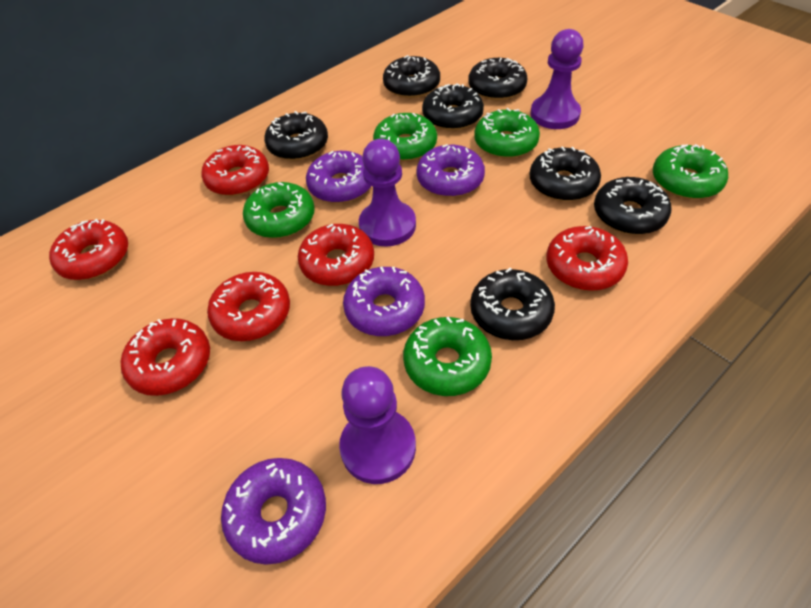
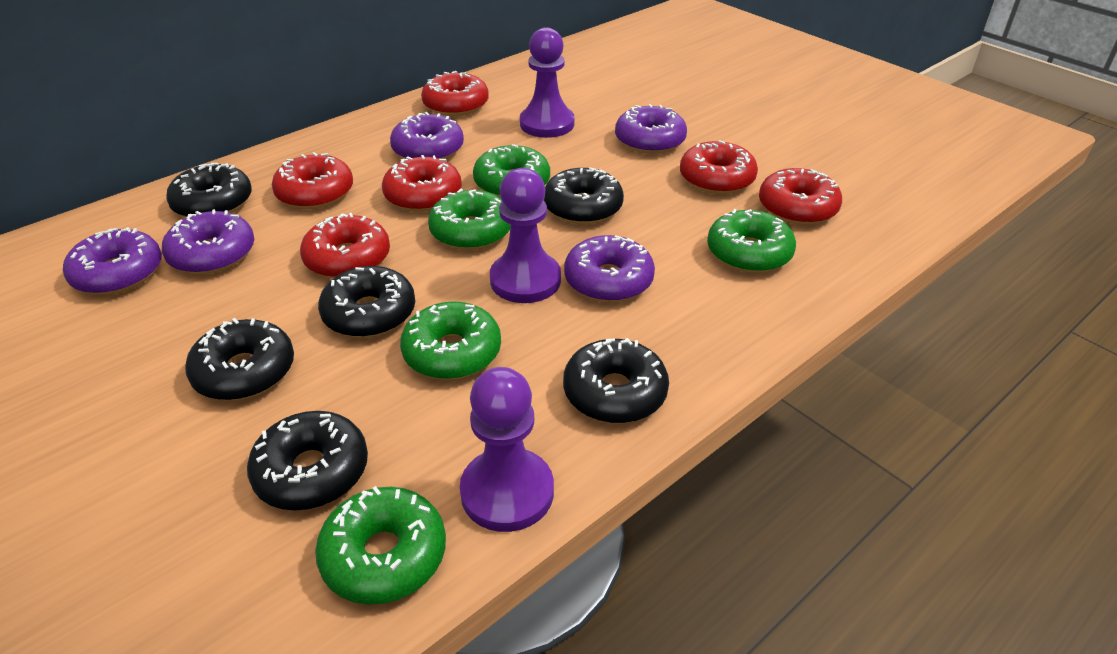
black donut: [264,111,328,160] [383,55,440,98] [422,83,484,130] [468,58,528,100] [470,268,555,340] [529,146,601,201] [594,177,672,235] = 7 -> [166,163,252,217] [185,318,294,401] [247,411,368,510] [318,266,415,338] [544,167,624,224] [563,338,669,423] = 6
purple donut: [221,458,326,565] [306,151,371,203] [343,267,425,336] [416,144,485,197] = 4 -> [63,227,162,295] [162,209,254,274] [390,112,464,159] [564,235,655,302] [615,104,687,154] = 5

